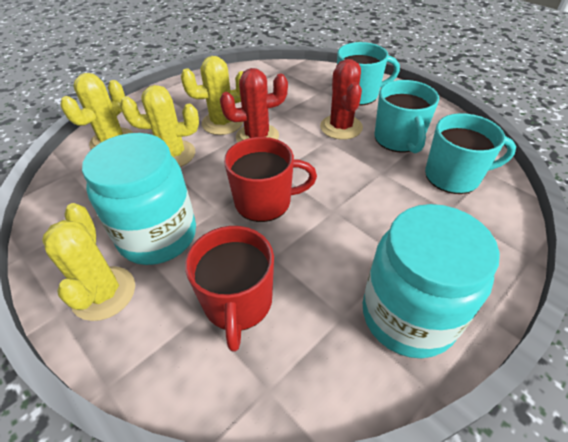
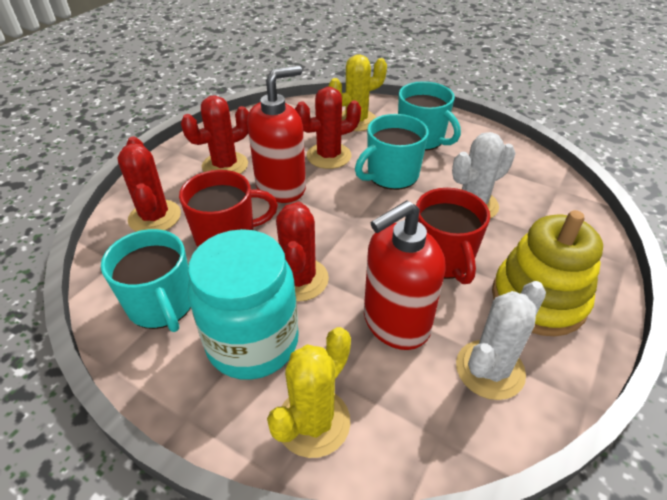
red cactus: [220,68,288,142] [320,59,363,140] = 2 -> [118,136,181,232] [181,95,249,174] [276,202,329,302] [295,87,361,169] = 4
red soap dispenser: none = 0 -> [247,66,306,203] [364,200,445,350] = 2
turquoise jar: [82,133,196,265] [363,204,500,358] = 2 -> [188,229,299,380] = 1
white cactus: none = 0 -> [452,132,516,219] [456,281,546,400] = 2
yellow cactus: [42,203,135,321] [60,73,133,149] [120,85,199,167] [181,56,243,135] = 4 -> [267,327,351,458] [328,55,387,131] = 2
yellow stacking toy: none = 0 -> [492,210,603,336] = 1

